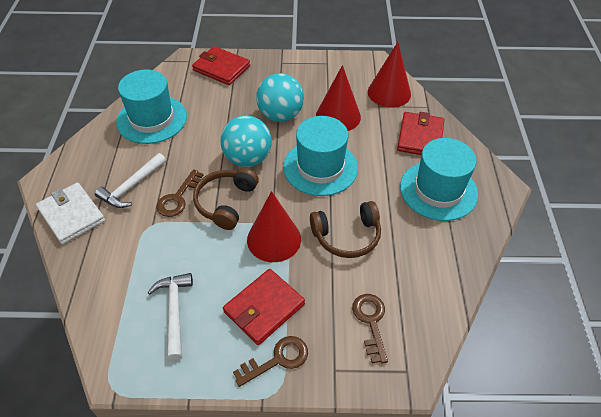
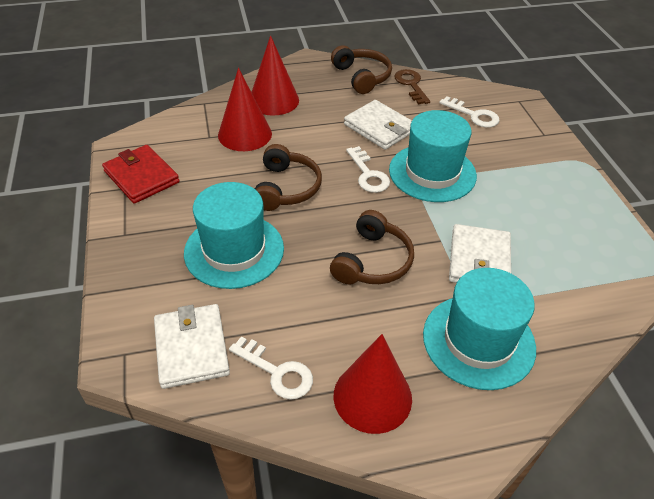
brown headphones: [193,168,259,230] [310,201,381,258] = 2 -> [255,144,322,211] [330,210,414,284] [331,45,392,94] = 3
brown key: [156,169,203,217] [233,336,308,387] [352,294,388,363] = 3 -> [394,69,430,104] = 1
red wallet: [192,46,250,85] [223,269,305,345] [397,112,444,155] = 3 -> [102,145,180,204] = 1
turquoise ball: [220,115,272,167] [256,73,304,122] = 2 -> none = 0
white hammer: [95,153,166,208] [147,273,193,360] = 2 -> none = 0
white key: none = 0 -> [229,337,313,400] [346,146,390,193] [439,96,500,128] = 3
white wallet: [36,183,105,244] = 1 -> [154,304,230,389] [344,100,412,150] [449,224,511,283] = 3

